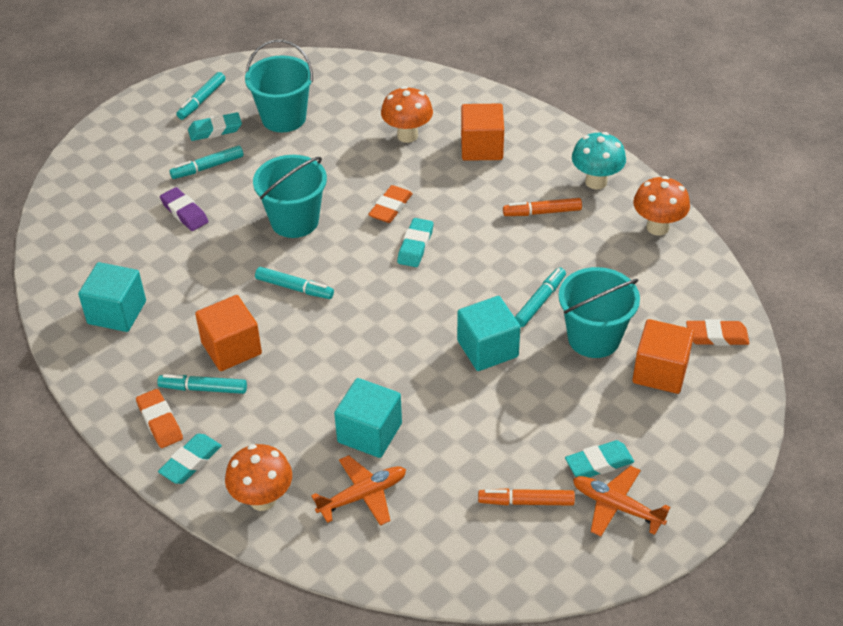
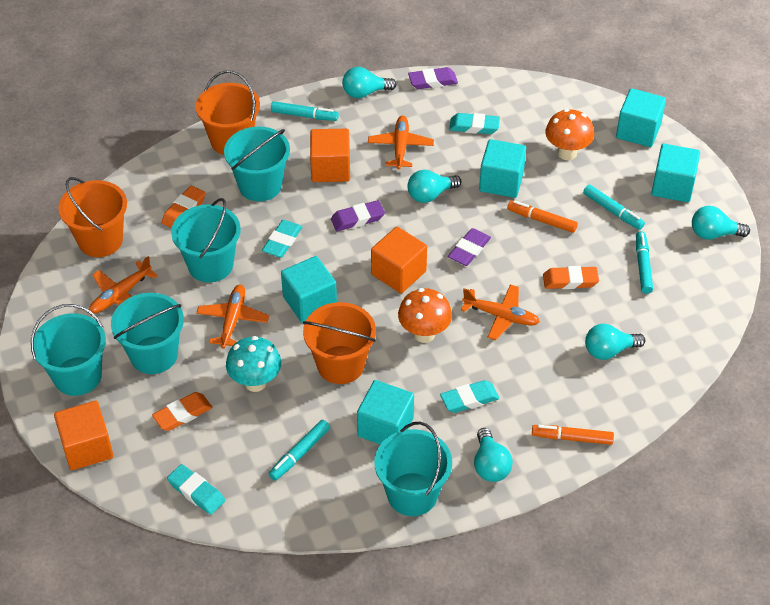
orange bucket: none = 0 -> [58,177,127,257] [196,71,260,155] [303,302,376,384] = 3
orange mushroom: [225,444,292,511] [381,86,433,143] [633,176,690,236] = 3 -> [398,288,452,343] [545,109,594,160] = 2
orange plane: [311,455,406,526] [573,466,670,537] = 2 -> [89,256,158,313] [196,284,269,349] [368,116,434,170] [461,284,540,340] = 4
purple eraser: [160,187,209,231] = 1 -> [331,200,385,231] [408,67,458,89] [448,228,491,266] = 3
turquoise bucket: [245,40,313,132] [253,155,327,238] [559,267,640,358] = 3 -> [31,304,106,396] [111,293,184,374] [171,198,241,283] [224,127,290,201] [374,422,452,516] = 5
turquoise cube: [78,262,146,332] [334,378,402,458] [457,296,521,371] = 3 -> [281,256,337,323] [357,380,414,444] [479,139,526,198] [616,88,666,147] [651,144,700,202] = 5
turquoise light bulb: none = 0 -> [342,67,397,98] [408,170,461,203] [474,428,513,482] [585,324,645,360] [692,206,750,240] = 5
turquoise marker: [157,374,247,394] [169,146,244,179] [176,72,226,120] [255,267,334,299] [515,267,566,327] = 5 -> [269,420,330,481] [271,101,339,121] [583,185,645,230] [636,231,653,294] = 4

